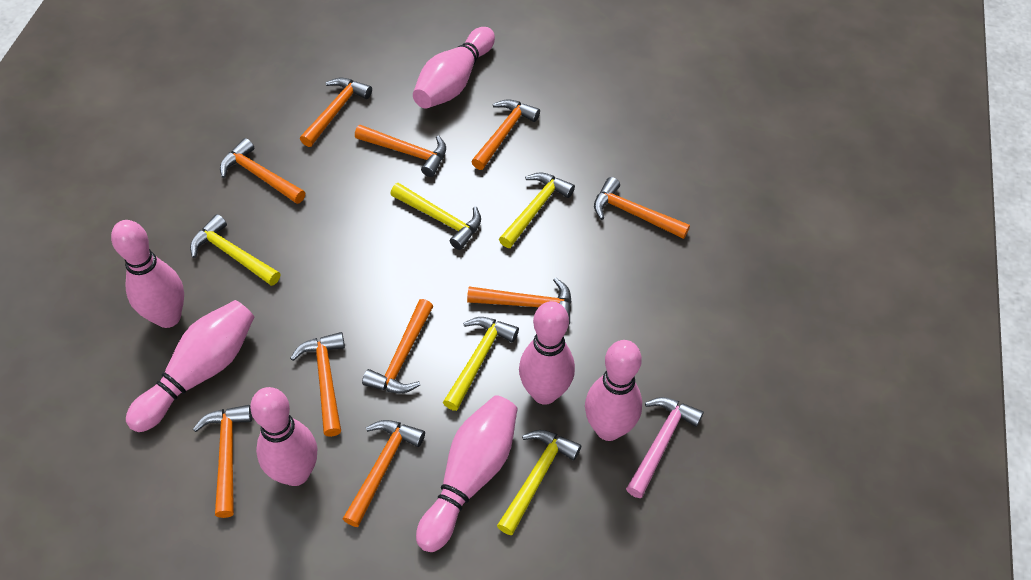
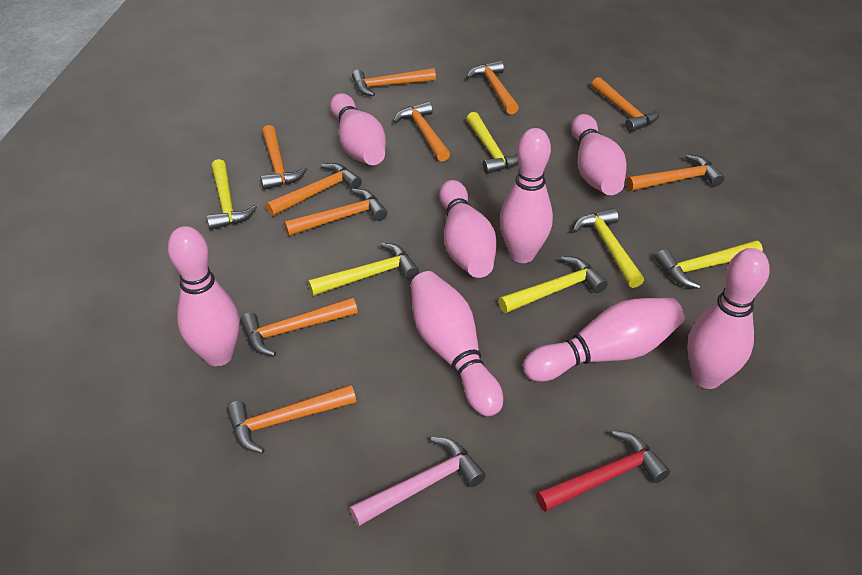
pink bowling pin: [111,220,184,328] [126,300,254,432] [250,387,317,486] [413,27,495,109] [416,395,517,552] [519,301,575,405] [585,340,642,441] = 7 -> [168,226,240,366] [330,93,386,165] [411,271,503,416] [439,180,497,278] [500,128,553,263] [523,298,684,382] [571,114,627,195] [687,248,770,389] = 8
red hammer: none = 0 -> [536,430,670,512] = 1
yellow hammer: [190,214,280,286] [391,183,481,250] [443,317,519,411] [497,430,581,535] [499,172,575,248] = 5 -> [207,159,257,230] [308,243,419,296] [466,112,519,174] [499,256,608,313] [573,208,644,288] [655,240,763,289] = 6

